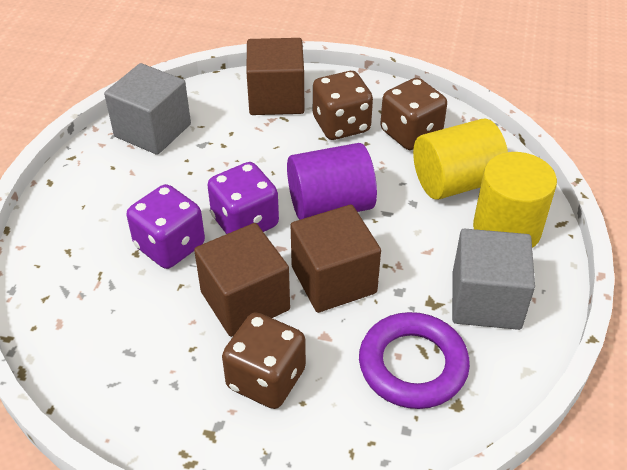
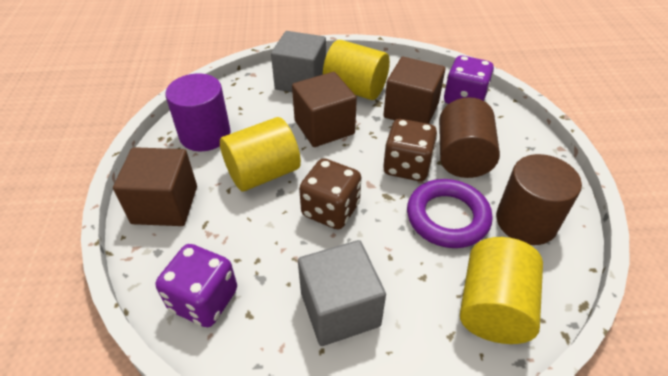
brown cylinder: none = 0 -> [439,97,500,178] [496,154,582,245] = 2
brown dice: [222,312,306,409] [313,71,373,140] [380,78,447,150] = 3 -> [299,158,361,229] [383,119,437,181] = 2
yellow cylinder: [413,119,508,200] [473,152,557,248] = 2 -> [220,117,301,192] [323,40,390,100] [460,237,543,344] = 3

